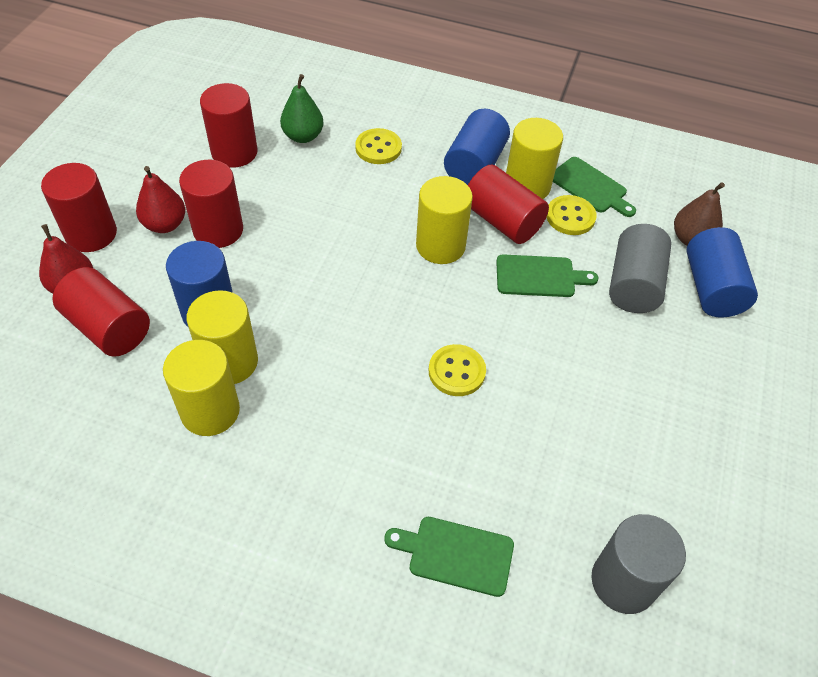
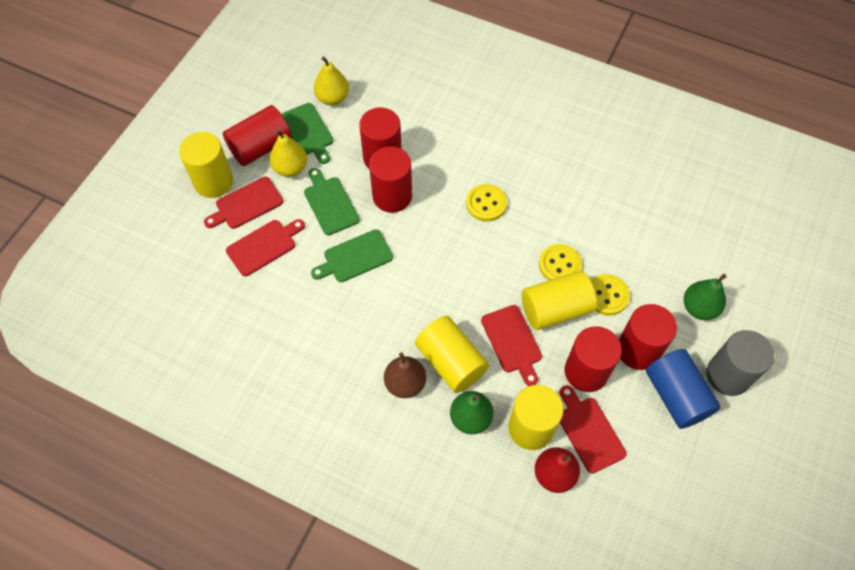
blue cylinder: [166,241,233,327] [444,109,510,185] [686,227,758,317] = 3 -> [646,349,721,429] = 1
green pear: [280,74,324,143] = 1 -> [450,391,493,434] [684,274,727,320] = 2
grey cylinder: [592,514,686,614] [609,224,672,313] = 2 -> [706,330,774,396] = 1
red cutting board: none = 0 -> [204,177,283,229] [226,219,305,276] [481,305,542,386] [560,385,627,474] = 4
red pear: [39,224,93,294] [136,166,185,233] = 2 -> [535,447,580,493] = 1
yellow pear: none = 0 -> [269,130,307,177] [314,57,349,105] = 2

